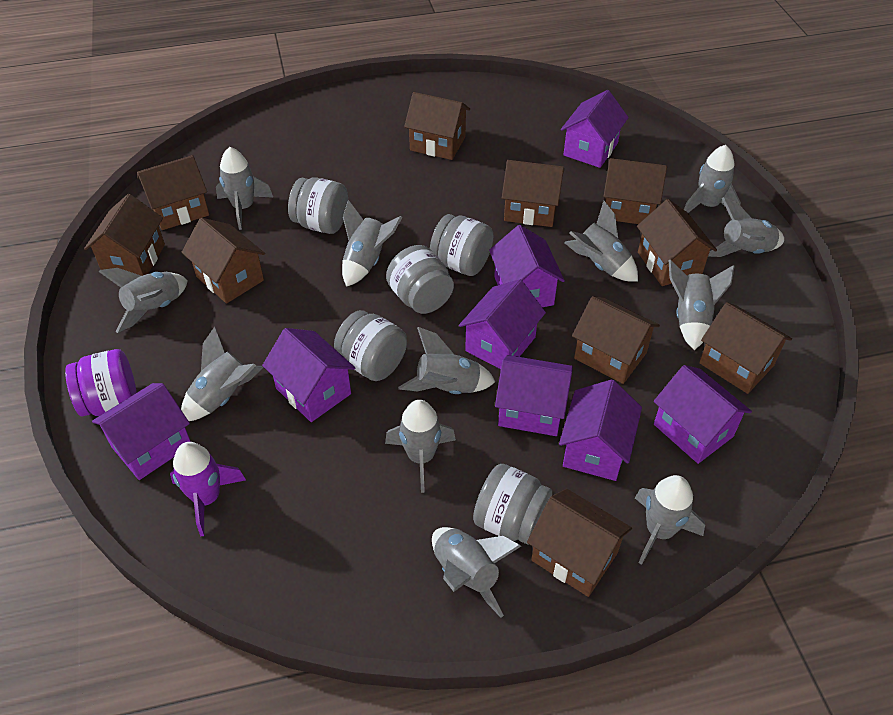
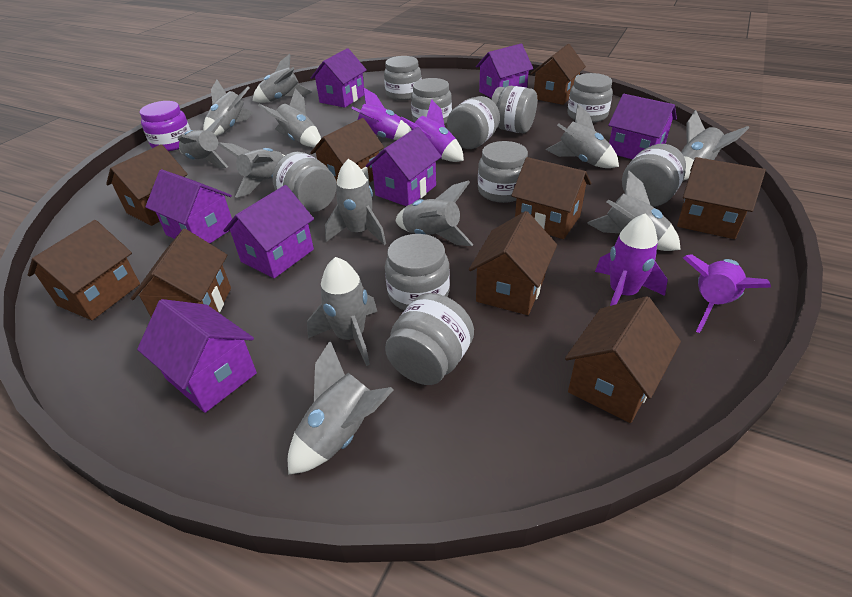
brown house: [84,194,165,276] [137,155,209,230] [181,218,265,304] [404,92,470,160] [502,160,564,227] [527,489,632,597] [572,296,660,384] [604,158,667,224] [637,199,717,286] [699,302,792,394] = 10 -> [28,220,140,320] [106,144,188,226] [131,229,231,317] [310,118,384,189] [469,211,557,315] [511,157,591,239] [531,44,586,105] [565,296,681,423] [677,157,766,239] = 9
grey jar: [288,177,348,234] [334,310,407,381] [386,245,454,314] [430,214,493,276] [473,464,552,544] = 5 -> [273,152,337,212] [384,56,421,100] [385,234,450,310] [385,293,474,385] [411,78,452,124] [447,96,500,149] [478,141,528,203] [491,86,537,133] [567,73,613,123] [622,144,686,207] = 10
purple house: [92,383,191,480] [262,328,355,422] [459,279,546,369] [489,225,565,307] [495,355,573,436] [559,379,642,481] [561,90,629,168] [653,365,752,464] = 8 -> [137,299,257,413] [145,169,232,243] [223,185,314,278] [311,48,367,108] [366,127,442,206] [476,44,533,98] [608,94,677,160] = 7
purple rocket: [170,442,246,536] = 1 -> [351,88,411,140] [400,99,464,162] [595,213,668,306] [683,254,771,333] = 4

